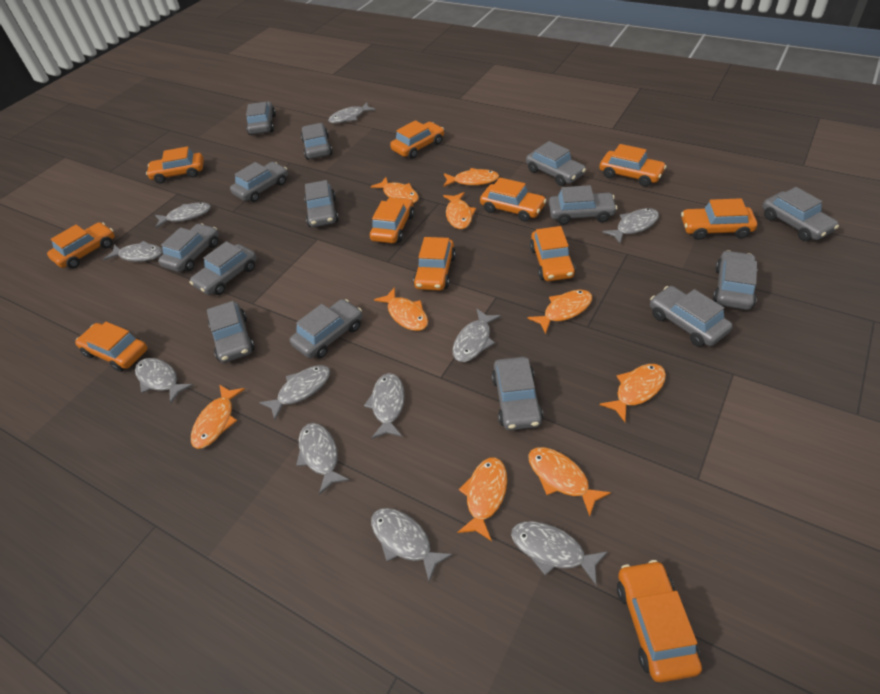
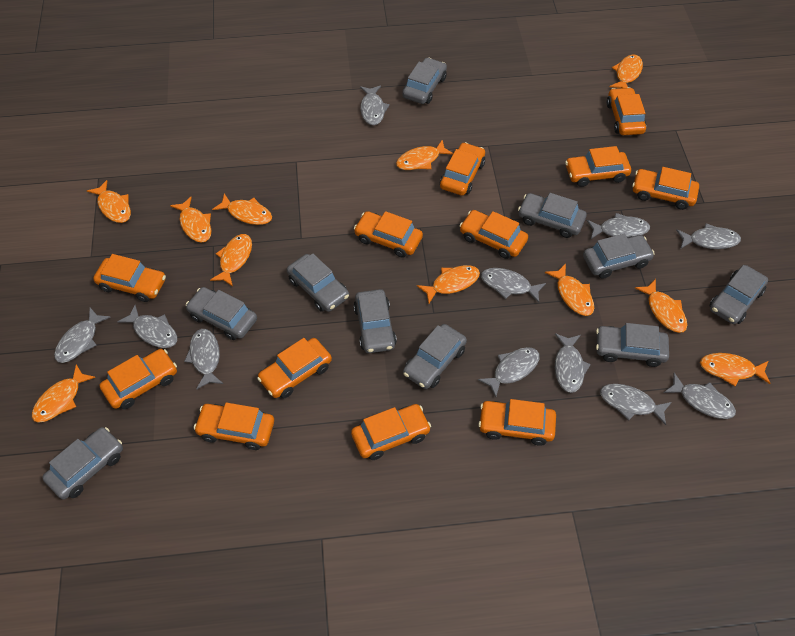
grey car: [158,223,219,272] [190,241,257,295] [207,301,255,363] [230,162,288,202] [246,102,276,135] [290,299,362,359] [301,123,333,160] [304,180,339,227] [492,357,543,430] [526,141,586,186] [549,185,617,225] [650,286,733,347] [713,250,758,310] [762,187,839,241] = 14 -> [42,427,123,500] [186,287,257,340] [287,254,349,312] [353,289,397,353] [402,57,447,104] [403,324,467,389] [518,193,586,238] [583,233,655,279] [596,323,669,367] [710,265,768,324] = 10
orange car: [47,222,115,268] [75,322,148,372] [146,146,204,184] [370,197,414,244] [390,120,444,159] [413,237,456,291] [480,178,547,222] [530,226,576,281] [599,144,667,187] [617,560,702,682] [681,198,757,240] = 11 -> [93,254,166,302] [100,349,177,409] [194,402,274,450] [257,338,332,398] [351,404,431,460] [354,211,423,258] [440,142,485,196] [460,210,528,259] [478,399,556,446] [565,146,631,187] [607,87,646,135] [632,167,699,210] = 12
orange fish: [191,385,245,449] [371,177,419,203] [374,287,428,331] [443,168,499,187] [443,192,476,229] [457,457,507,541] [528,290,592,334] [528,447,611,516] [600,364,666,422] = 9 -> [32,364,96,423] [87,180,131,223] [170,196,211,243] [210,234,252,287] [212,194,272,225] [396,139,453,170] [417,265,480,303] [545,264,594,316] [610,54,643,88] [635,279,687,333] [700,353,770,386] = 11

